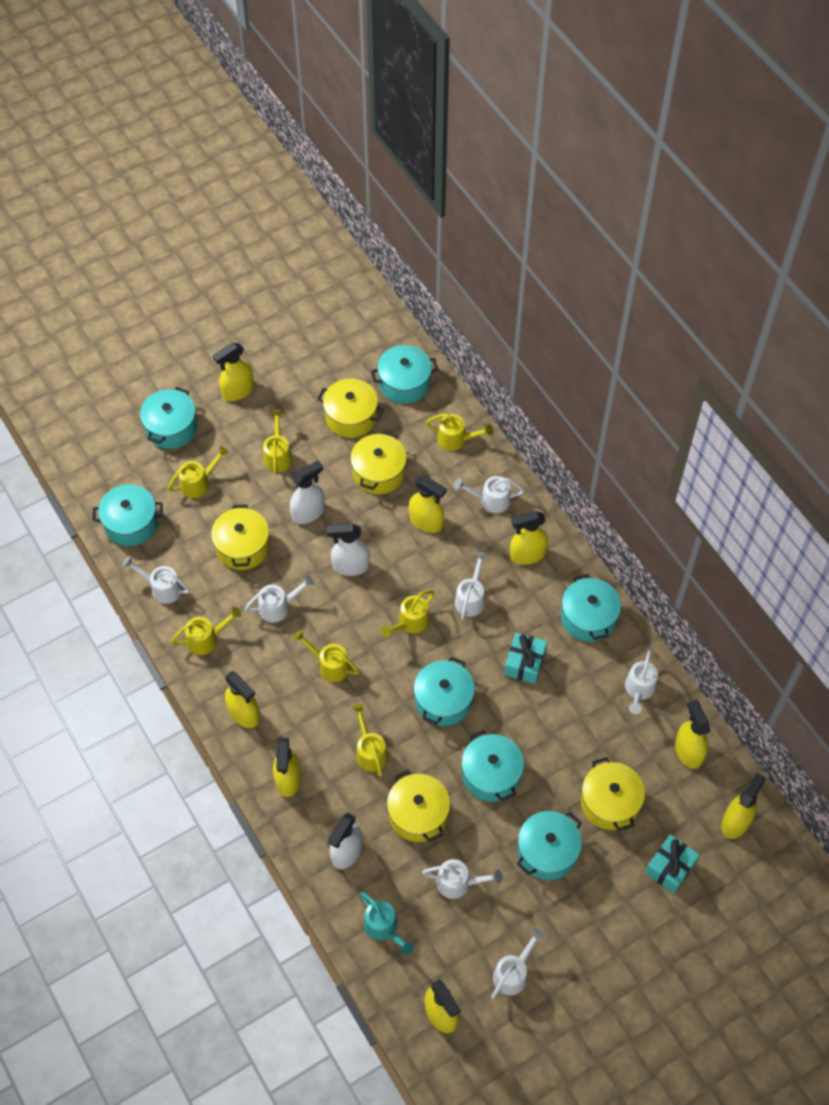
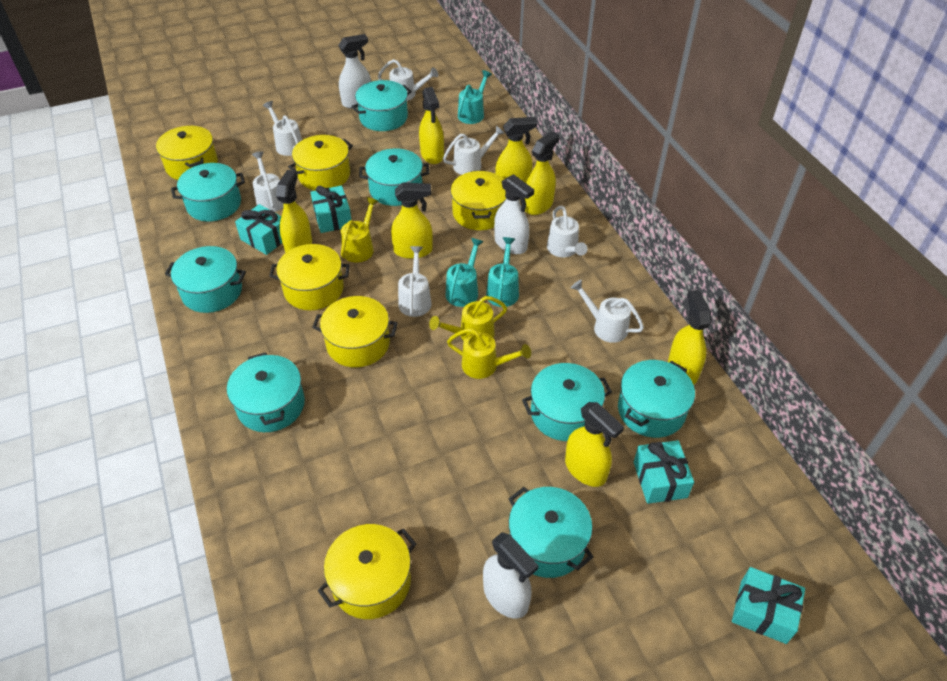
turquoise gift: [504,633,547,684] [645,834,700,893] = 2 -> [235,204,282,255] [310,186,351,233] [634,440,694,504] [732,567,805,644] = 4
turquoise pot: [93,485,163,546] [140,387,197,449] [371,345,438,404] [414,657,475,726] [461,730,524,802] [517,811,582,880] [561,574,621,642] = 7 -> [165,246,246,313] [171,163,245,222] [227,352,305,432] [351,80,412,131] [359,148,429,206] [508,487,593,578] [522,363,612,441] [618,360,695,438] = 8
turquoise watering can: [360,892,414,955] = 1 -> [445,238,484,307] [458,70,492,124] [486,237,519,307] = 3
yellow pot: [211,504,270,570] [317,379,384,438] [350,431,407,494] [387,770,450,842] [581,757,645,831] = 5 -> [156,126,218,180] [269,244,350,310] [288,135,353,191] [312,296,398,368] [317,524,416,619] [450,171,506,230] = 6
yellow spray bottle: [213,343,254,401] [225,671,260,728] [273,738,301,797] [409,475,447,533] [425,979,461,1033] [510,511,548,565] [675,700,710,769] [721,773,766,839] = 8 -> [276,170,312,253] [391,182,433,259] [419,87,444,164] [495,117,537,183] [525,131,560,215] [565,402,624,487] [668,290,712,385] = 7
yellow watering can: [168,446,229,498] [171,607,242,655] [263,410,292,474] [293,630,359,682] [352,704,388,777] [381,590,434,638] [426,413,493,451] = 7 -> [341,197,378,262] [429,296,507,341] [447,328,531,379] = 3

